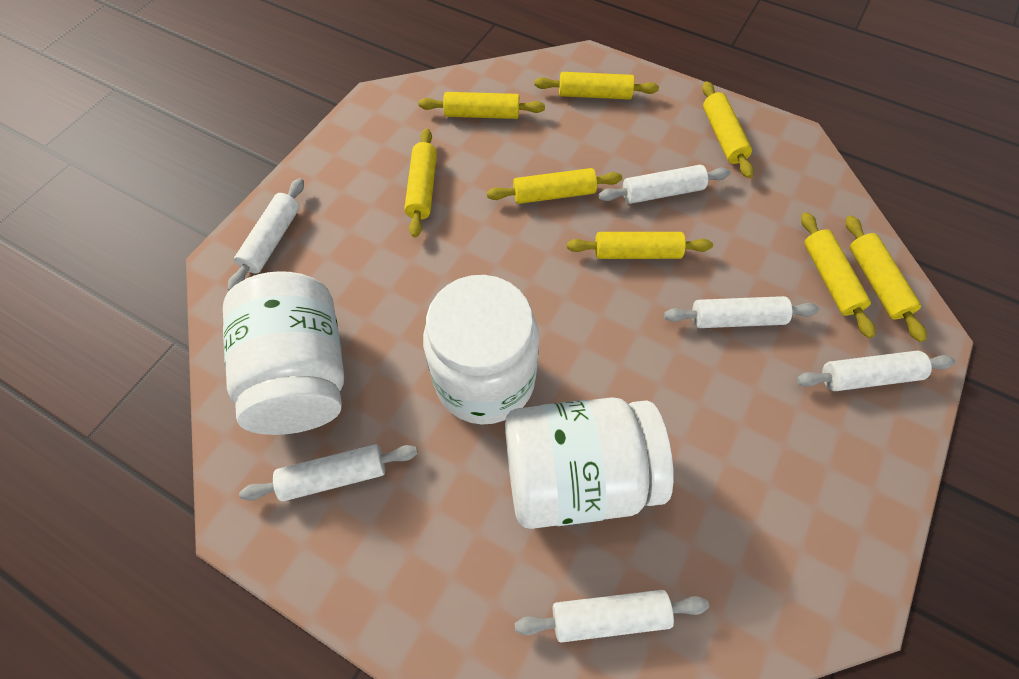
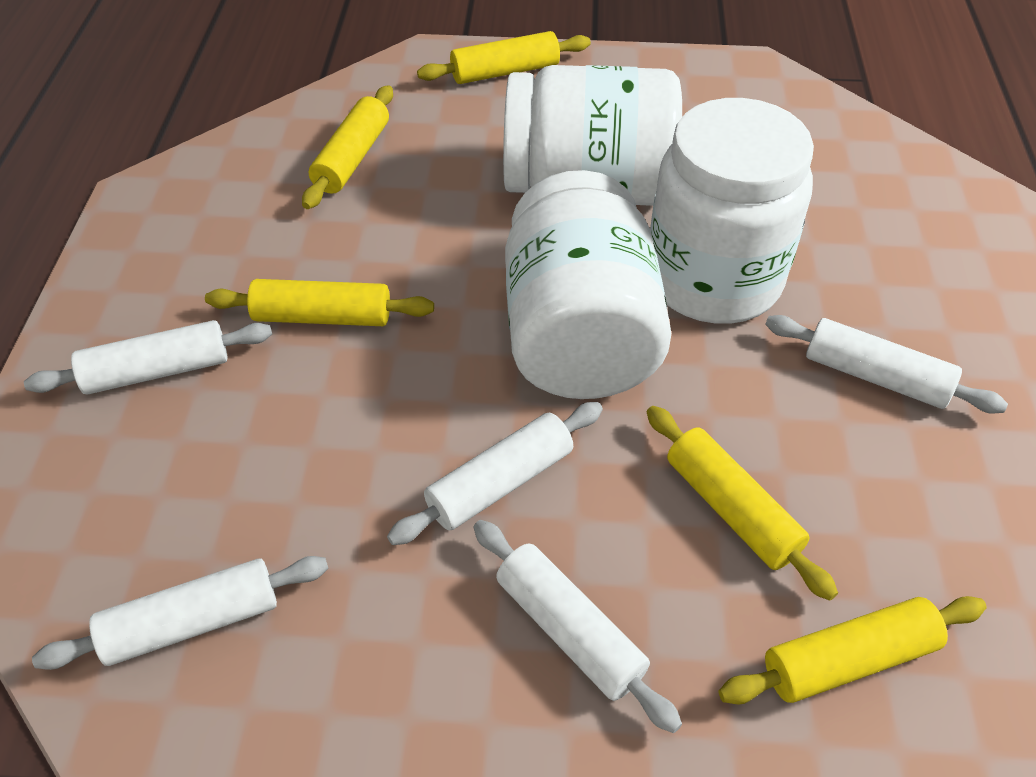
white rolling pin: [228,178,304,290] [239,444,418,502] [515,590,709,642] [599,165,730,204] [664,296,819,328] [796,351,955,391] = 6 -> [24,320,272,395] [32,556,328,670] [387,402,603,545] [473,520,682,733] [765,315,1008,414] = 5
yellow rolling pin: [404,129,437,237] [418,92,545,119] [487,168,622,204] [534,72,659,100] [567,232,713,259] [702,81,754,178] [801,212,876,338] [846,216,927,342] = 8 -> [205,279,434,326] [302,85,393,209] [417,31,591,84] [647,406,838,601] [718,596,987,704] = 5

